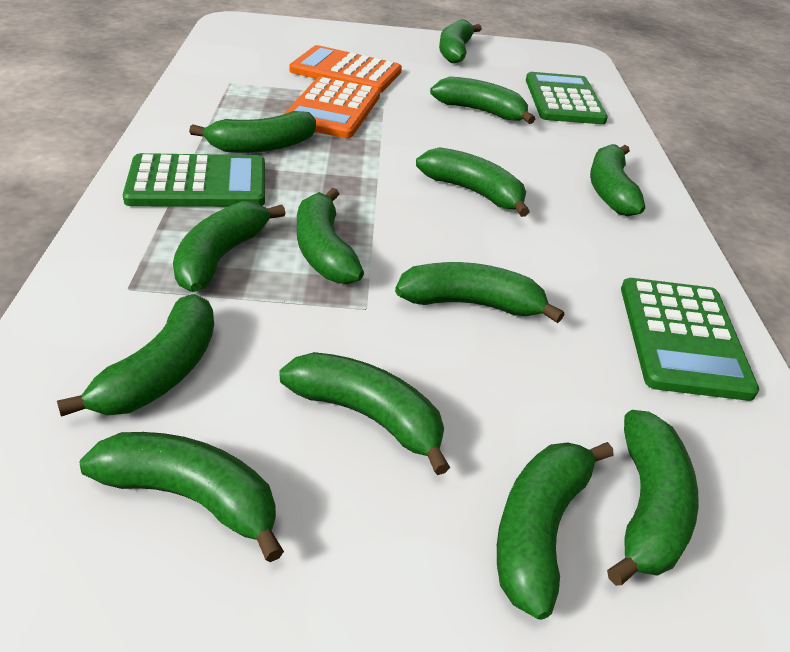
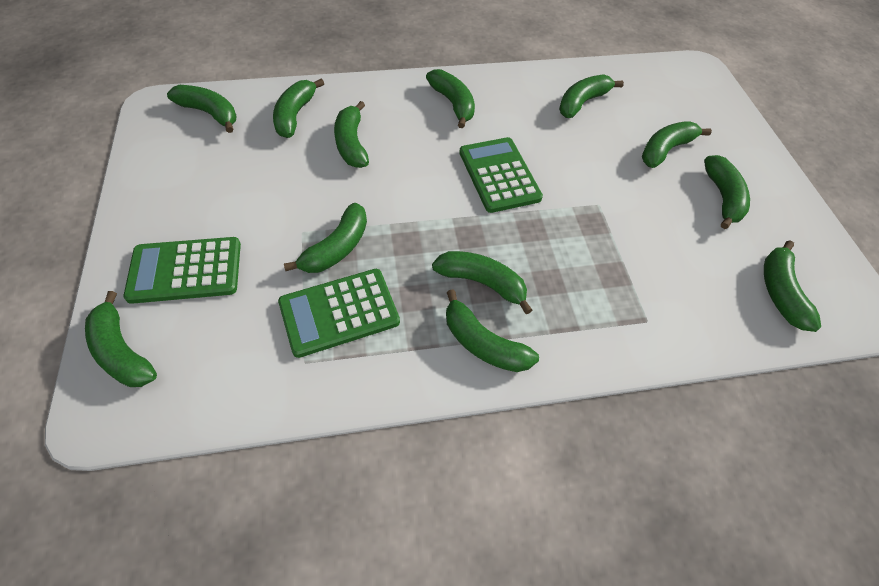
green banana: [57,294,214,417] [79,432,284,562] [173,201,286,292] [189,111,316,153] [279,352,450,475] [297,188,364,284] [395,262,564,323] [416,147,529,217] [430,77,535,124] [439,19,482,63] [497,442,614,620] [590,144,645,216] [607,410,699,586] = 13 -> [85,291,157,387] [167,85,236,133] [273,79,324,138] [284,203,367,273] [334,101,369,168] [426,69,475,128] [432,251,532,314] [446,289,539,372] [559,74,624,118] [642,122,712,168] [704,155,750,229] [764,240,821,332] = 12
orange calculator: [284,77,380,138] [289,45,402,93] = 2 -> none = 0

